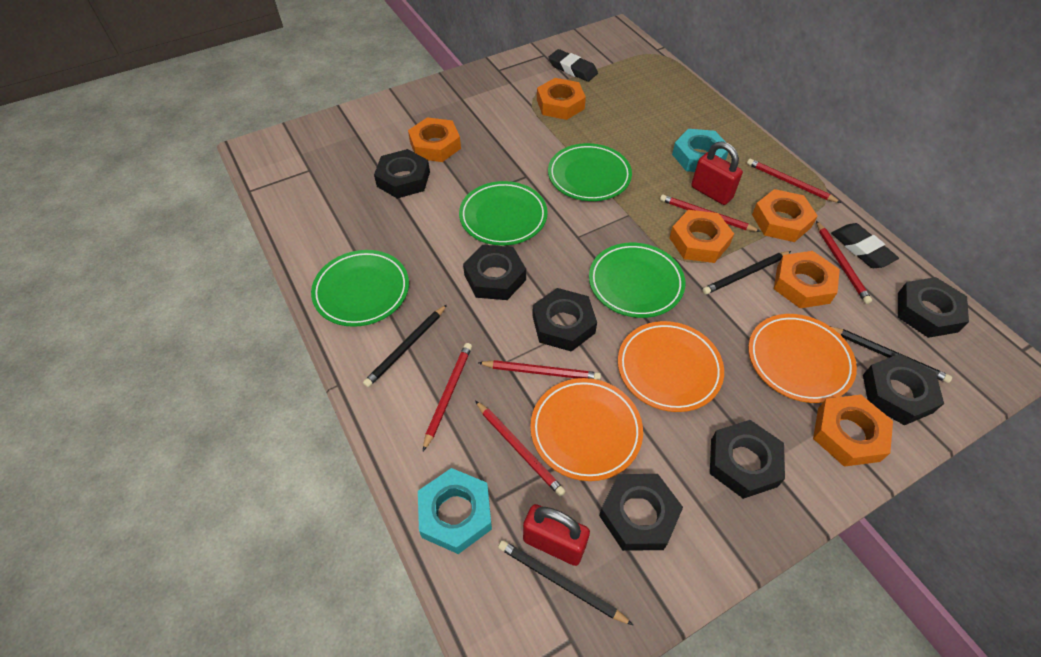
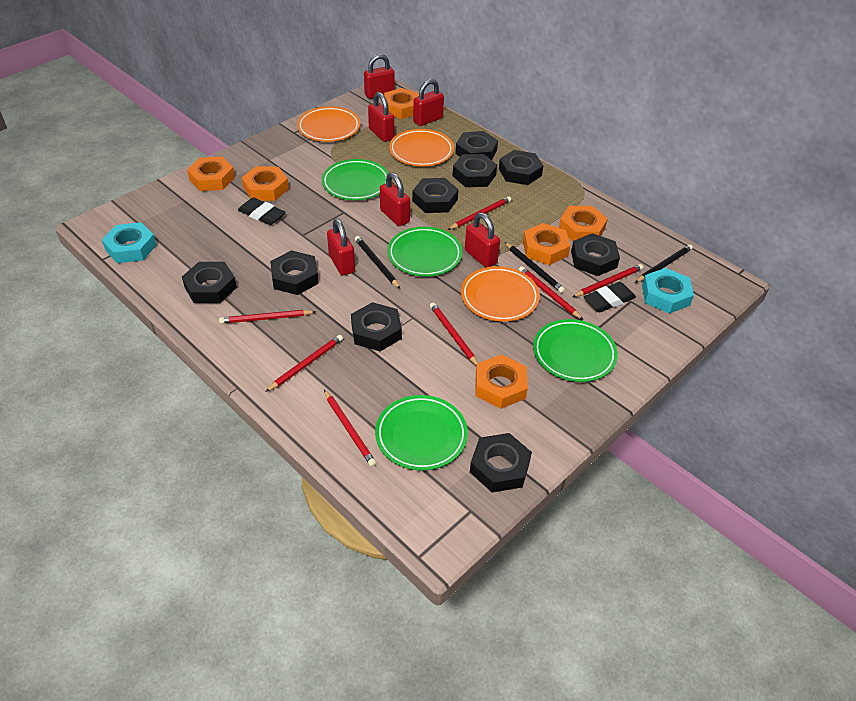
black nut: [374,149,430,199] [463,245,526,300] [532,288,597,352] [599,474,683,551] [710,420,785,499] [863,354,944,425] [898,277,969,338] = 7 -> [182,262,237,303] [270,250,319,295] [351,302,402,351] [412,178,459,213] [452,154,497,187] [455,131,498,160] [470,433,532,493] [499,150,543,185] [571,233,620,276] = 9
black pencil: [363,305,447,387] [498,540,633,625] [702,251,791,295] [830,326,952,383] = 4 -> [355,236,400,289] [505,242,565,293] [635,244,693,283] = 3
red padlock: [523,504,590,566] [691,141,743,205] = 2 -> [327,218,355,276] [364,54,395,99] [368,92,394,142] [380,172,410,226] [413,79,444,126] [465,212,500,267] = 6
red pencil: [423,343,472,451] [475,400,565,496] [478,360,601,380] [660,195,761,232] [747,159,841,203] [816,221,872,304] = 6 -> [219,310,316,324] [265,335,343,392] [324,390,376,467] [430,302,478,366] [448,196,511,230] [519,266,583,320] [572,264,643,297] = 7

